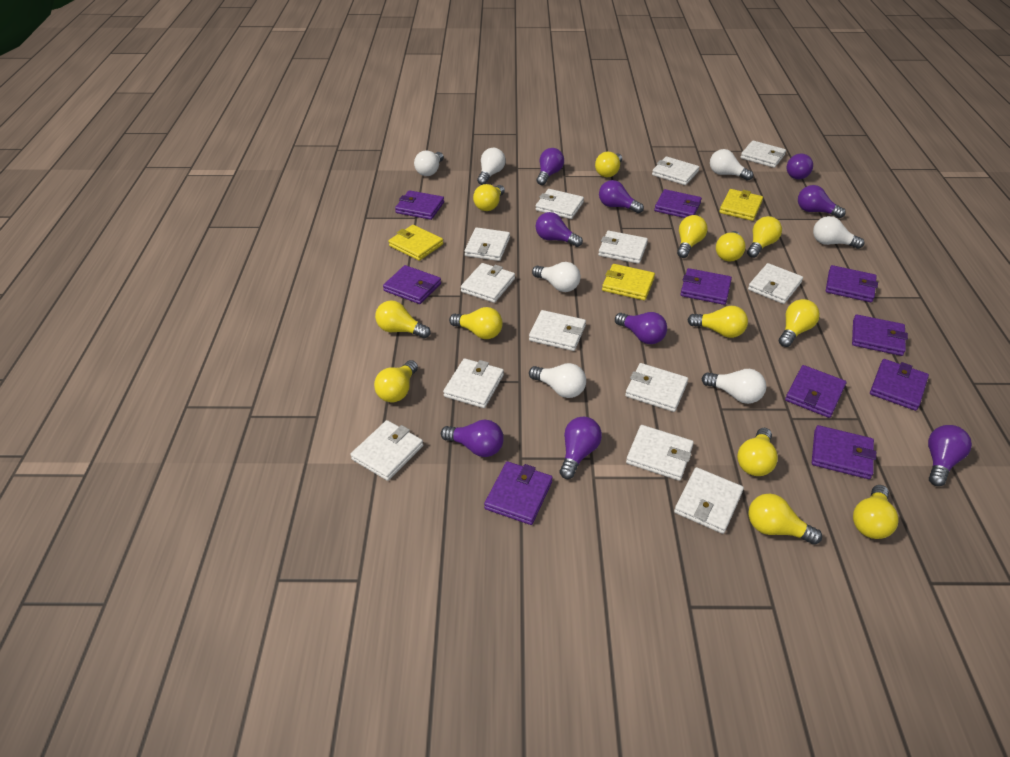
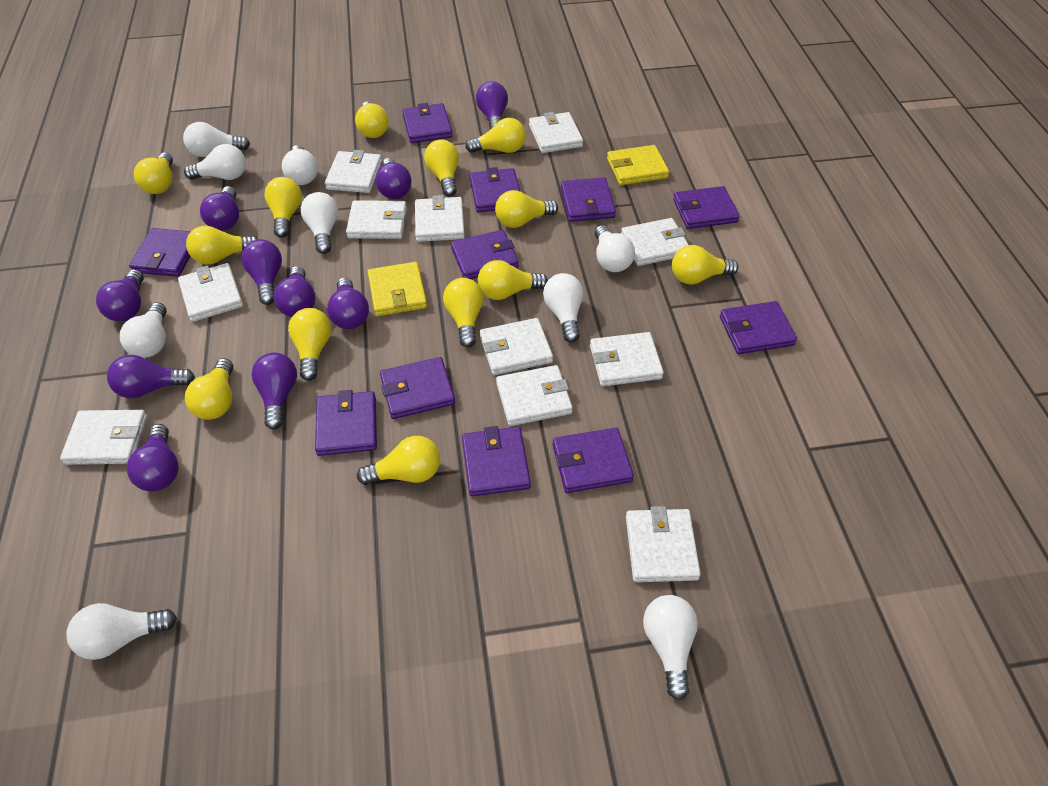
purple light bulb: [441,420,504,457] [536,212,583,247] [537,148,564,185] [560,417,602,479] [599,180,644,213] [615,312,667,344] [787,153,813,179] [798,185,846,218] [928,425,972,486] = 9 -> [96,269,144,321] [107,355,195,398] [127,424,179,491] [200,186,239,231] [241,239,282,305] [252,353,297,430] [274,266,316,317] [327,277,369,329] [375,158,412,199] [476,81,508,129] = 10
purple wallet: [383,265,441,304] [395,190,444,220] [484,461,553,525] [654,189,702,218] [680,268,732,305] [785,365,846,418] [812,425,876,479] [826,265,878,302] [852,314,908,356] [870,359,929,411] = 10 -> [129,228,191,277] [315,390,377,456] [380,357,455,419] [402,103,453,143] [451,230,519,279] [462,426,531,497] [470,167,520,212] [552,428,634,493] [561,177,616,222] [673,186,740,229] [719,301,797,354] = 11
white light bulb: [414,150,444,176] [477,148,506,185] [529,363,586,398] [532,262,581,292] [702,369,766,404] [710,149,753,181] [813,216,864,249] = 7 -> [67,603,177,660] [120,302,167,358] [183,122,250,157] [184,144,246,180] [282,145,318,185] [301,192,339,254] [543,273,583,342] [595,225,635,272] [643,595,698,701] = 9
white wallet: [351,420,423,481] [443,358,504,408] [461,263,515,303] [465,227,510,261] [529,310,586,351] [536,189,584,219] [598,231,648,264] [625,363,688,412] [626,425,694,481] [652,157,699,185] [674,467,744,534] [741,140,786,168] [748,263,803,304] = 13 -> [60,410,147,465] [178,263,243,322] [325,150,382,193] [346,200,407,239] [415,195,465,242] [480,318,553,375] [496,365,573,426] [529,112,583,153] [590,332,664,386] [621,218,689,266] [626,506,701,582] = 11
yellow wallet: [388,225,443,261] [602,264,655,300] [719,189,763,221] = 3 -> [368,262,427,316] [607,145,669,185] = 2

